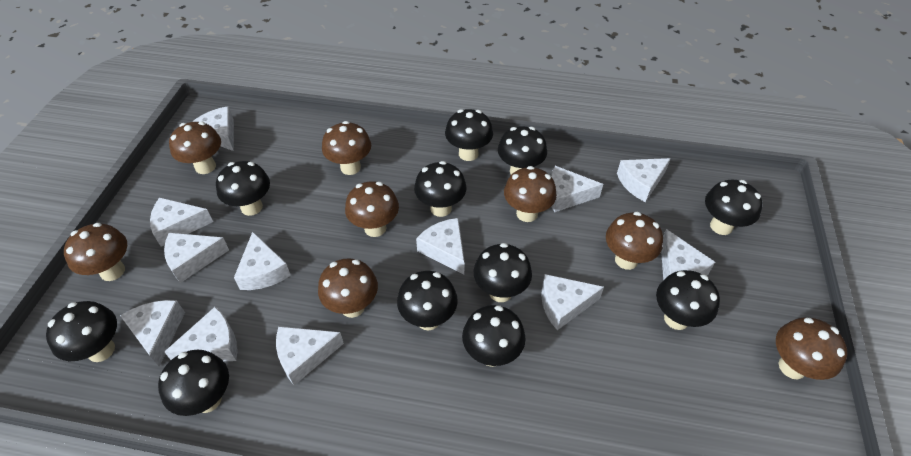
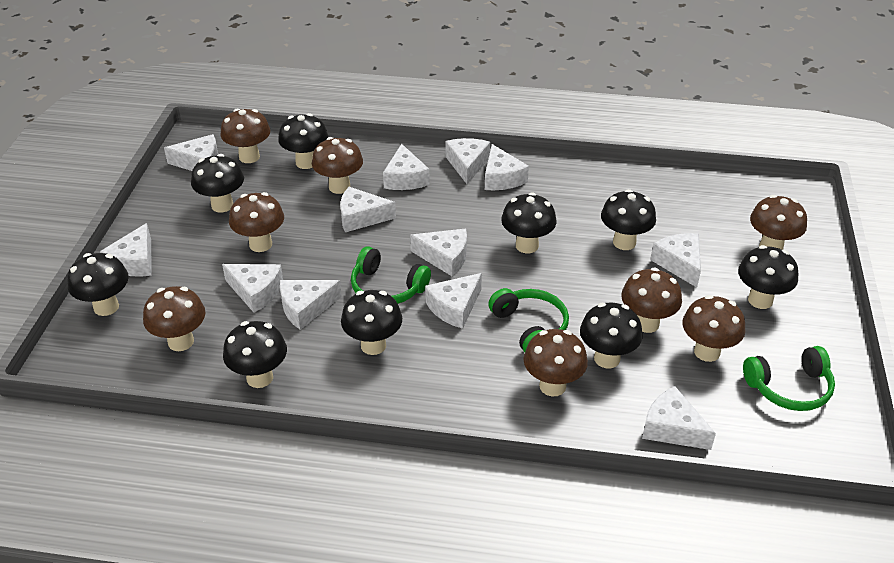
black mushroom: [46,301,117,362] [158,349,229,416] [216,161,270,216] [397,271,458,331] [414,161,467,217] [445,109,493,161] [462,305,526,367] [474,243,532,302] [498,126,547,175] [656,270,720,330] [705,180,762,235] = 11 -> [67,253,129,316] [191,154,244,213] [223,321,287,388] [278,113,328,169] [341,290,402,355] [501,192,556,253] [580,302,643,368] [601,189,656,250] [738,245,798,309] = 9
green headphones: none = 0 -> [351,246,431,304] [488,288,569,352] [743,346,835,411] = 3

